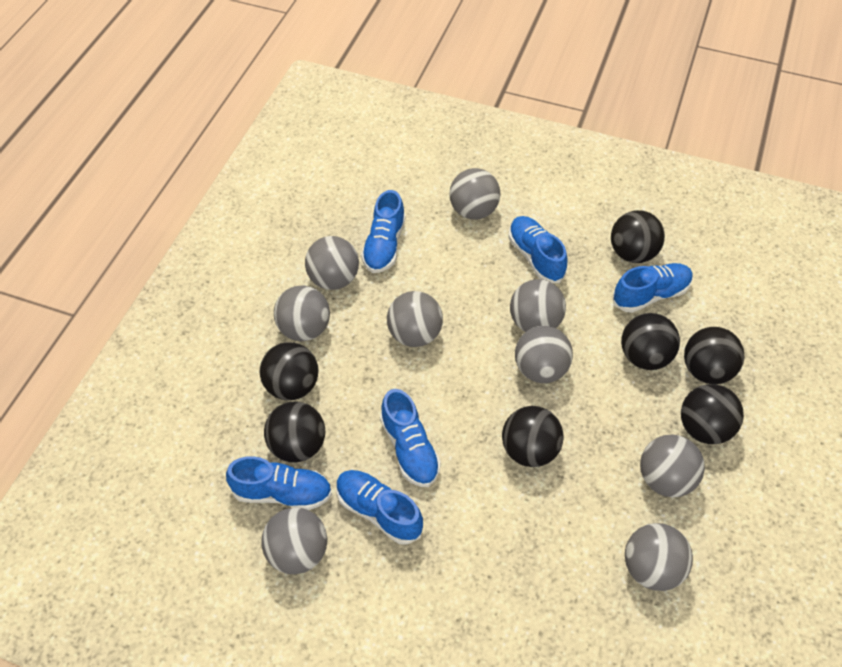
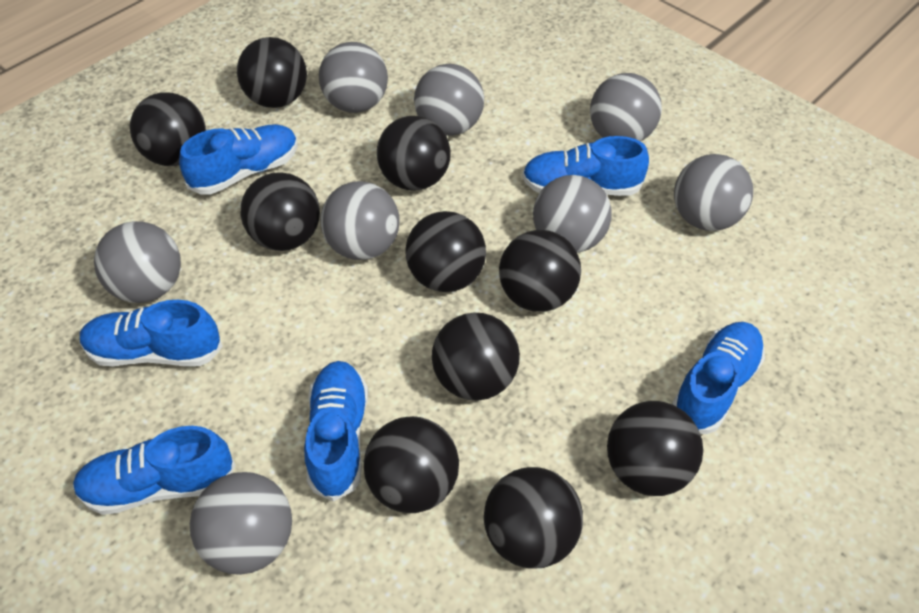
black ball: [260,342,318,400] [264,402,325,463] [502,406,564,467] [611,210,665,263] [621,313,680,370] [681,384,744,444] [684,327,744,384] = 7 -> [130,92,206,166] [237,37,307,108] [241,172,320,251] [364,416,459,513] [377,116,451,191] [405,211,486,292] [432,312,520,401] [484,467,583,569] [499,230,581,312] [607,401,703,496] = 10
grey ball: [261,508,327,574] [274,285,330,341] [305,236,359,290] [387,291,443,347] [449,168,500,220] [510,279,566,332] [515,326,573,383] [625,523,693,591] [640,435,705,497] = 9 -> [94,221,181,303] [190,472,292,575] [319,42,388,113] [320,181,400,260] [414,64,484,136] [533,175,612,253] [590,73,662,141] [674,154,753,231] = 8

